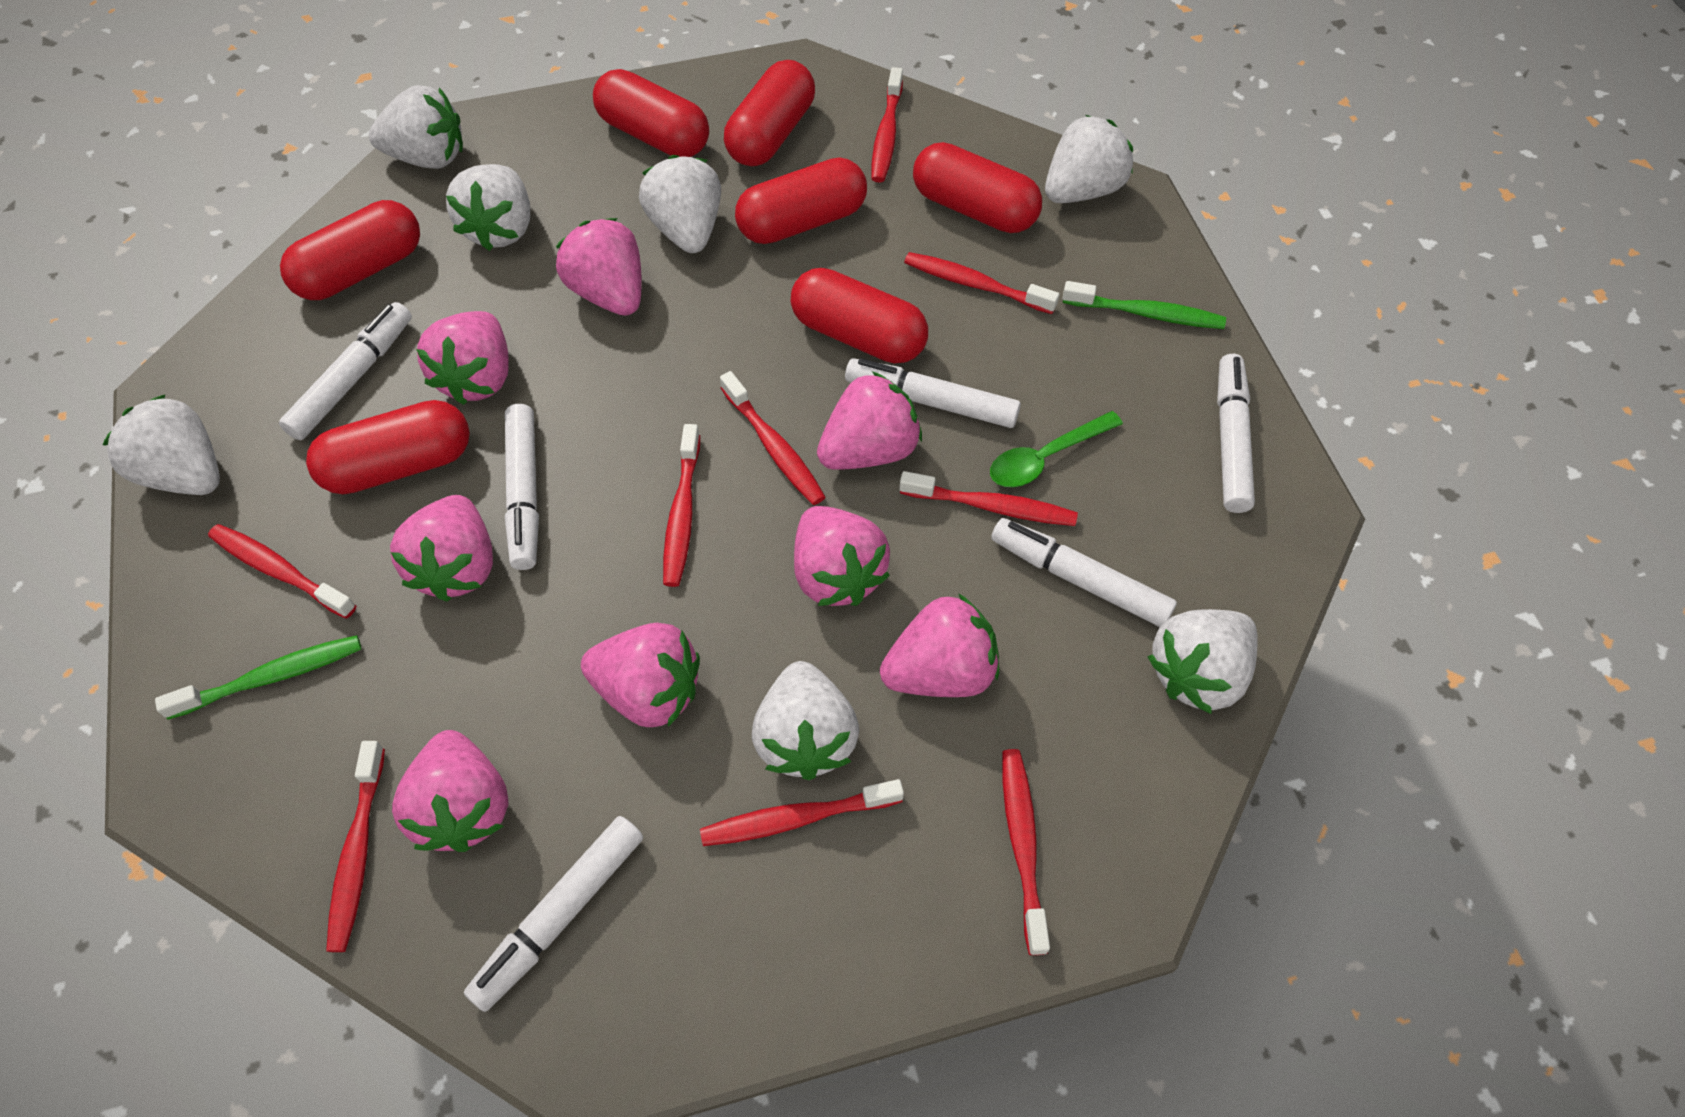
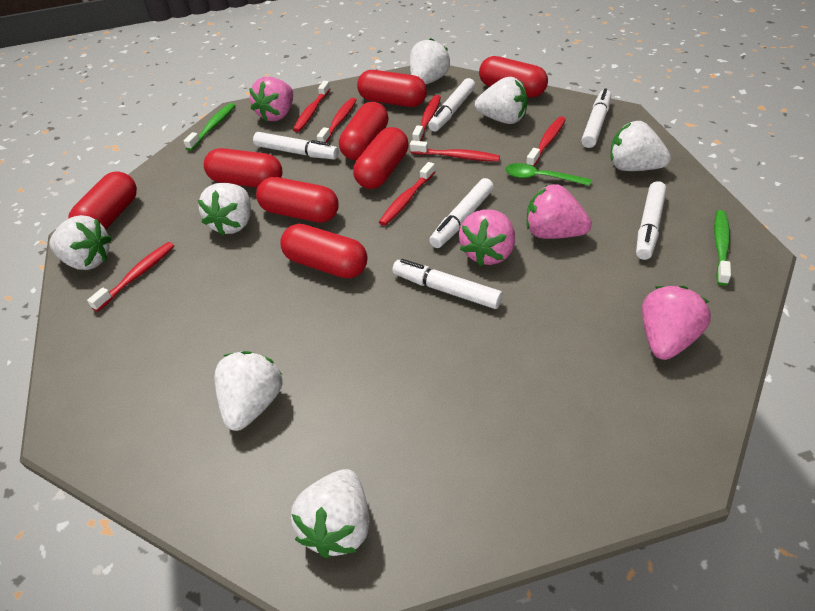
pink strawberry: [390,495,493,602] [392,730,509,852] [416,311,509,405] [556,218,642,316] [581,623,700,727] [794,506,890,606] [817,372,922,470] [880,593,999,697] = 8 -> [249,77,293,121] [459,209,515,266] [527,184,592,239] [642,286,711,360] = 4
red capsule: [280,200,420,300] [306,400,470,494] [593,69,709,157] [724,60,815,166] [735,157,867,244] [791,268,928,363] [913,142,1042,233] = 7 -> [68,171,137,230] [204,148,282,188] [256,177,339,223] [280,224,368,278] [339,102,388,160] [353,127,409,189] [357,70,427,107] [479,56,548,97] = 8
red toothbrush: [208,524,356,619] [326,741,385,952] [663,424,700,587] [700,779,904,846] [720,371,825,505] [871,67,903,183] [899,471,1078,526] [904,252,1059,314] [1002,749,1050,955] = 9 -> [87,242,174,312] [293,81,330,132] [317,98,357,142] [379,162,435,226] [410,140,500,162] [412,95,441,141] [526,116,566,167] = 7

